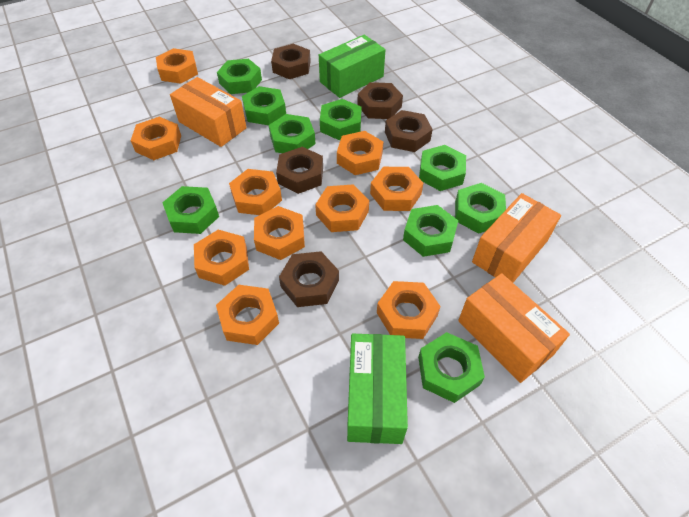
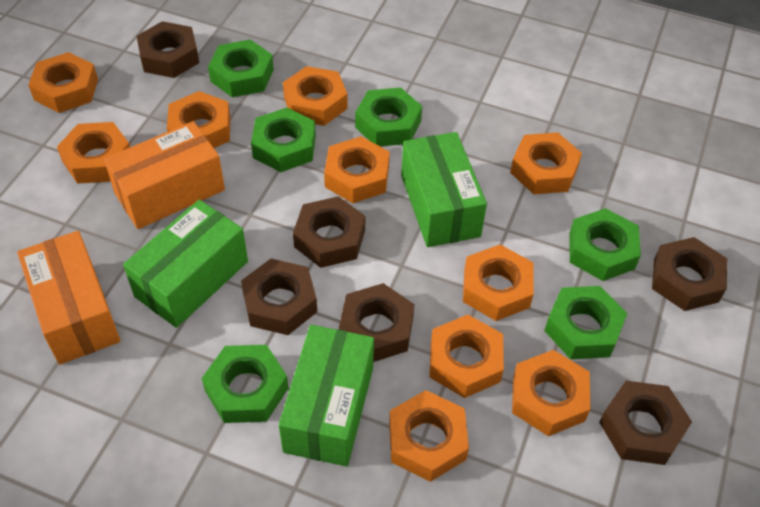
brown nut: [271,44,311,79] [276,147,323,194] [279,251,339,307] [357,82,403,119] [385,110,433,152] = 5 -> [137,21,199,78] [241,259,317,335] [293,196,365,268] [339,283,414,362] [599,381,692,465] [652,237,727,311] = 6
green box: [319,35,386,98] [347,334,408,444] = 2 -> [123,200,248,328] [279,325,374,466] [401,132,487,247] = 3
green nut: [162,186,219,234] [217,59,262,94] [242,86,286,125] [269,114,315,153] [320,99,362,140] [403,205,458,257] [418,332,485,403] [419,145,466,191] [455,183,506,234] = 9 -> [202,345,288,423] [208,40,274,97] [251,108,316,172] [355,88,422,146] [544,286,627,359] [569,208,641,281] = 6
orange box: [170,77,247,147] [458,273,570,383] [472,193,561,282] = 3 -> [17,231,121,365] [104,121,225,229] = 2

